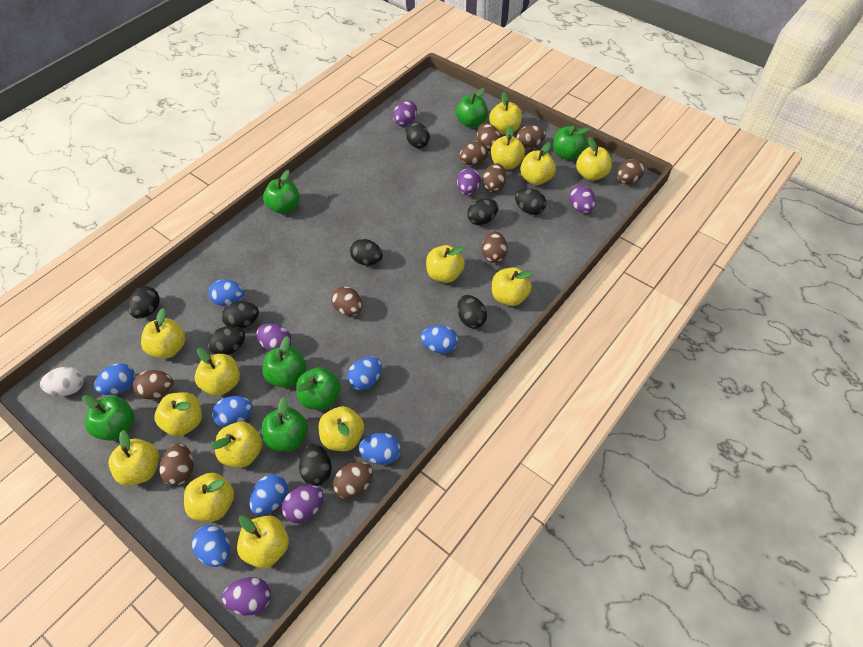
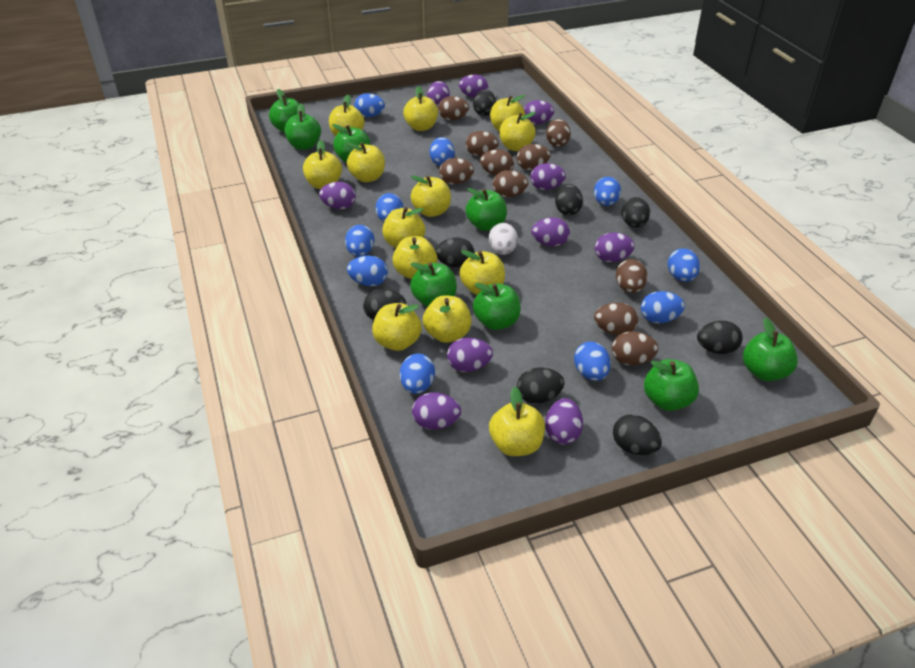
black egg: [128,287,160,319] [208,326,245,355] [222,301,259,329] [299,444,332,486] [350,239,383,265] [405,122,430,148] [457,295,487,328] [467,199,498,225] [515,188,546,215] = 9 -> [363,289,406,320] [435,238,474,267] [473,90,496,116] [517,368,564,404] [555,184,583,216] [613,414,662,455] [621,197,650,228] [697,321,743,354] = 8
blue egg: [94,363,135,395] [192,525,230,567] [209,279,244,306] [212,396,253,427] [249,474,288,515] [347,357,382,390] [359,433,401,465] [421,325,458,354] = 8 -> [345,225,375,257] [347,256,388,286] [354,93,385,117] [375,193,403,222] [400,353,435,394] [430,137,455,166] [574,342,611,381] [594,177,621,206] [641,291,685,323] [668,248,700,282] = 10
green apple: [82,395,134,441] [262,397,308,452] [263,170,300,214] [263,336,306,388] [296,367,341,410] [456,88,488,128] [553,126,590,160] = 7 -> [269,89,299,133] [284,104,321,150] [332,124,370,163] [410,263,457,307] [465,188,507,231] [473,283,521,330] [644,359,699,411] [743,317,798,381] = 8
purple egg: [222,577,271,615] [256,324,292,351] [282,485,323,523] [393,101,417,126] [457,168,481,195] [569,185,596,213] = 6 -> [319,182,356,209] [412,393,461,430] [427,81,450,107] [447,338,493,372] [459,75,488,97] [524,100,554,124] [530,163,566,190] [531,217,570,247] [545,398,583,445] [595,232,635,262] = 10
yellow apple: [109,430,159,486] [141,308,185,359] [154,392,202,436] [184,473,234,522] [195,348,240,396] [211,422,262,468] [237,515,289,568] [319,406,364,451] [426,245,465,283] [489,92,522,135] [491,126,525,170] [492,267,533,306] [520,142,556,185] [576,137,612,181] = 14 -> [303,140,342,189] [329,95,364,136] [346,142,385,182] [372,303,422,351] [382,207,425,248] [392,236,437,279] [403,86,438,131] [411,175,451,217] [423,295,471,343] [459,250,505,295] [489,386,545,456] [490,95,525,131] [499,112,536,151] = 13

